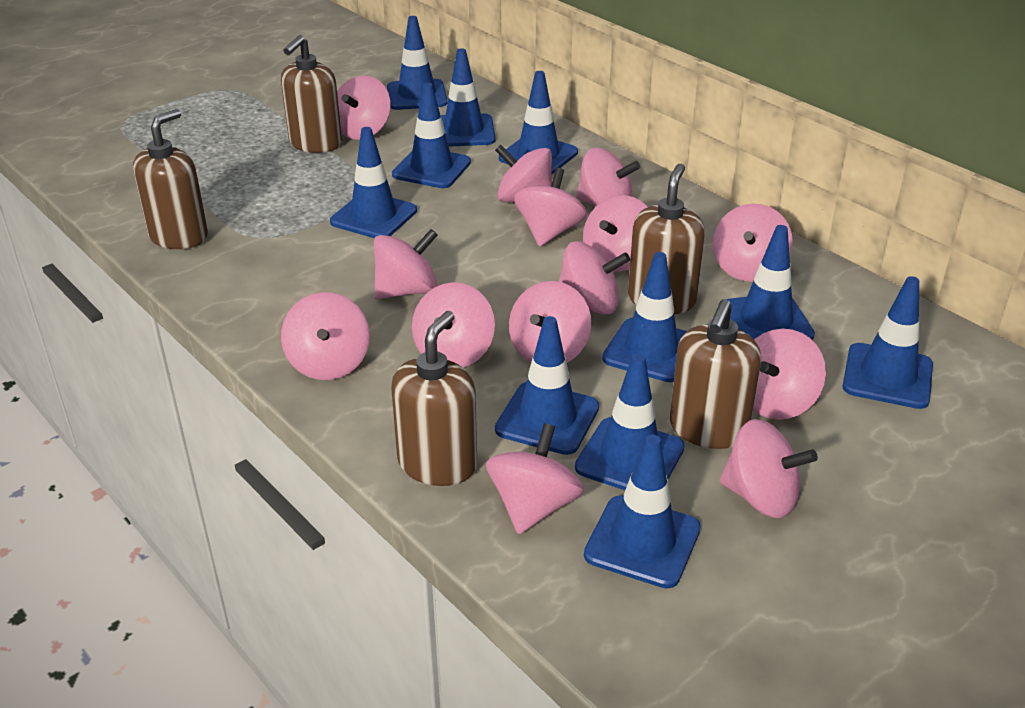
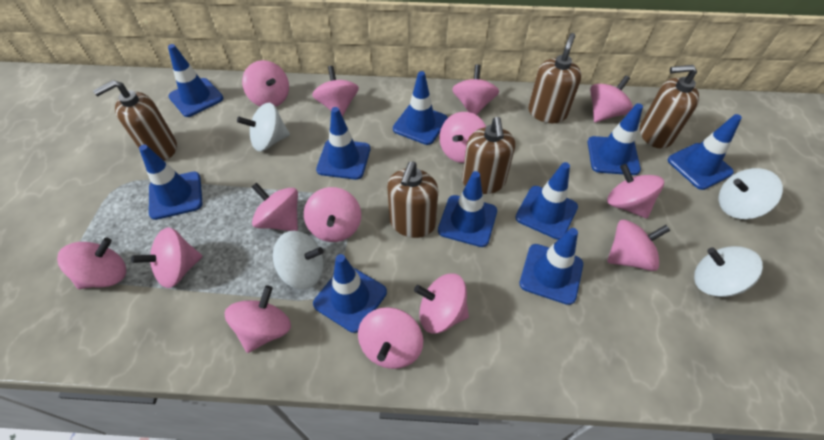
blue traffic cone: [330,127,417,238] [387,16,448,110] [392,83,471,188] [441,48,496,147] [495,316,599,455] [499,71,578,174] [575,354,684,490] [584,435,701,588] [602,252,687,382] [727,225,815,340] [843,276,933,409] = 11 -> [139,145,203,220] [168,44,223,117] [313,254,387,333] [316,107,370,180] [393,71,448,145] [438,171,497,247] [515,162,578,240] [519,228,583,305] [588,103,643,175] [668,114,742,190] = 10
white spinning top: none = 0 -> [237,103,290,151] [273,231,324,289] [694,246,763,297] [719,168,783,219] = 4

